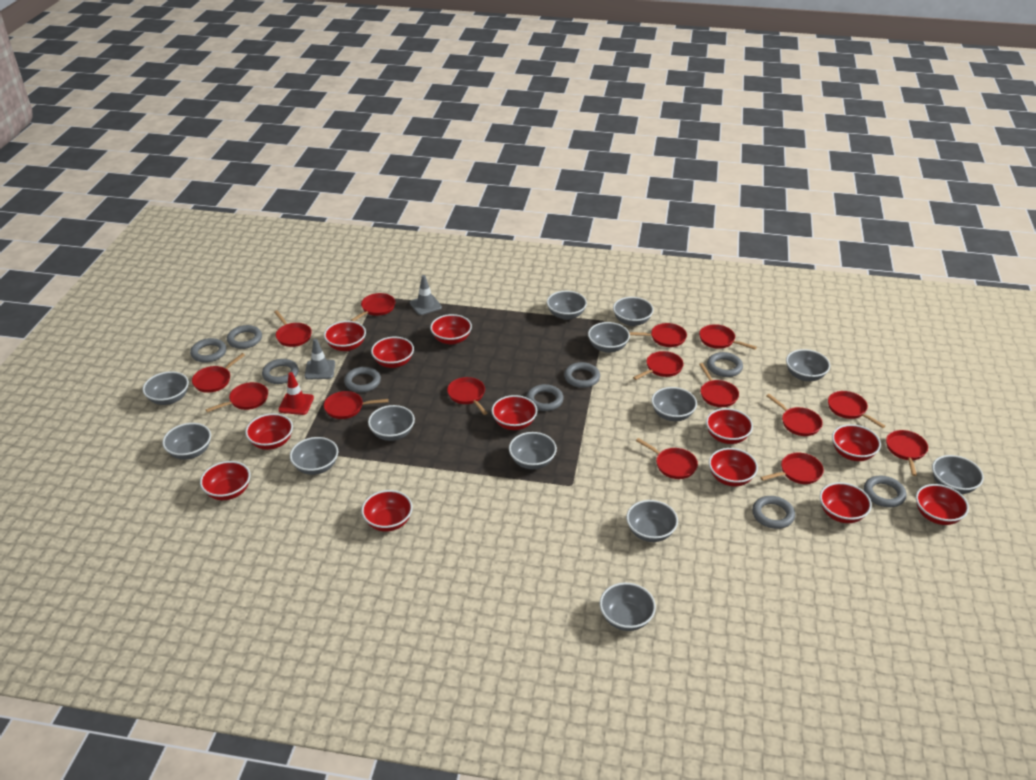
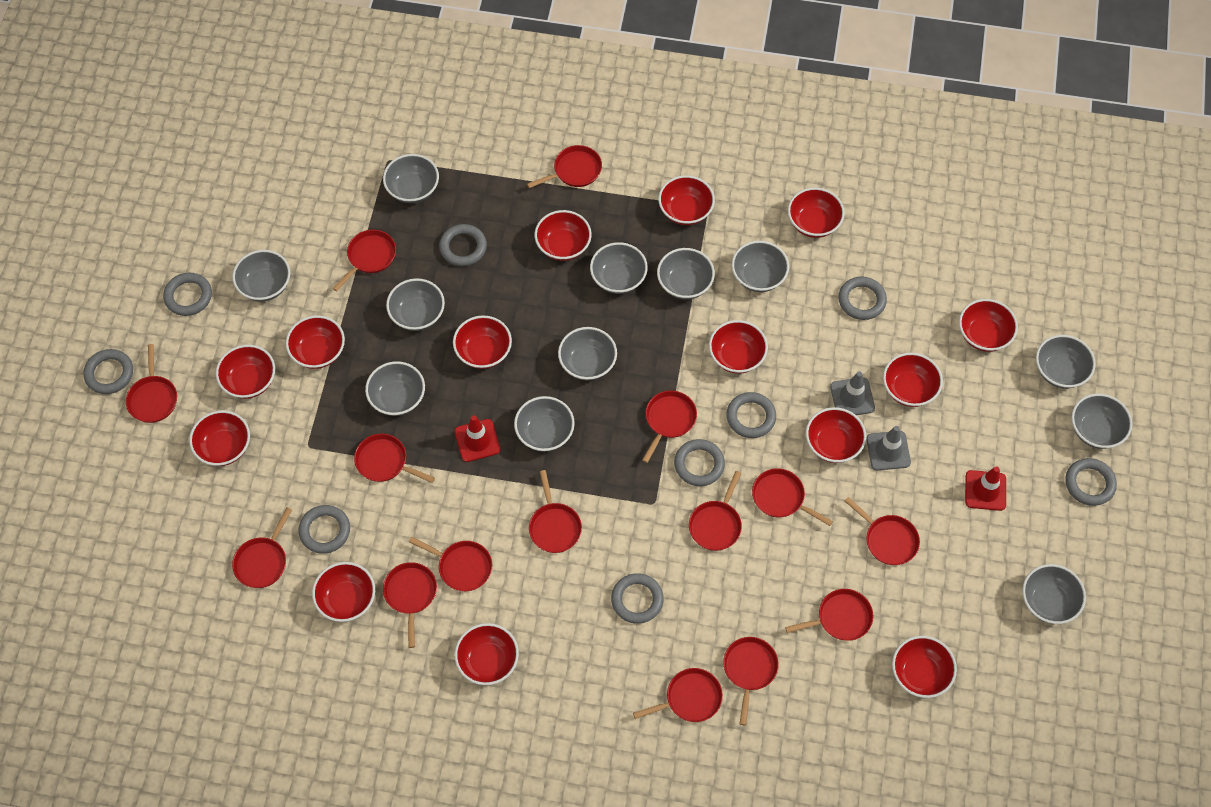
grey bowl: [143,371,189,405] [162,423,211,460] [290,437,338,475] [368,405,415,441] [509,432,557,469] [547,291,587,320] [588,322,630,353] [600,582,656,631] [613,297,654,326] [626,500,678,542] [651,387,697,421] [786,349,830,381] [932,455,984,494] = 13 -> [232,250,290,301] [365,361,425,416] [383,154,439,203] [386,278,445,331] [514,396,575,452] [558,327,617,381] [590,242,648,294] [657,248,715,300] [732,241,789,292] [1022,564,1086,624] [1036,335,1096,389] [1072,393,1132,449] = 12
red bowl: [200,461,250,500] [245,413,293,450] [324,321,366,351] [361,490,413,532] [371,337,414,368] [430,314,472,345] [491,395,537,430] [706,408,753,444] [709,448,758,486] [820,482,872,523] [832,424,881,461] [916,484,969,525] = 12 -> [189,410,250,466] [216,345,275,399] [286,315,345,369] [312,562,375,622] [453,315,512,369] [454,623,519,685] [535,210,592,261] [658,175,715,225] [709,320,768,374] [788,188,845,238] [806,407,866,463] [883,353,943,407] [892,636,957,698] [959,299,1018,352] = 14
red traffic cone: [278,372,314,415] = 1 -> [455,415,500,462] [965,466,1006,511] = 2

